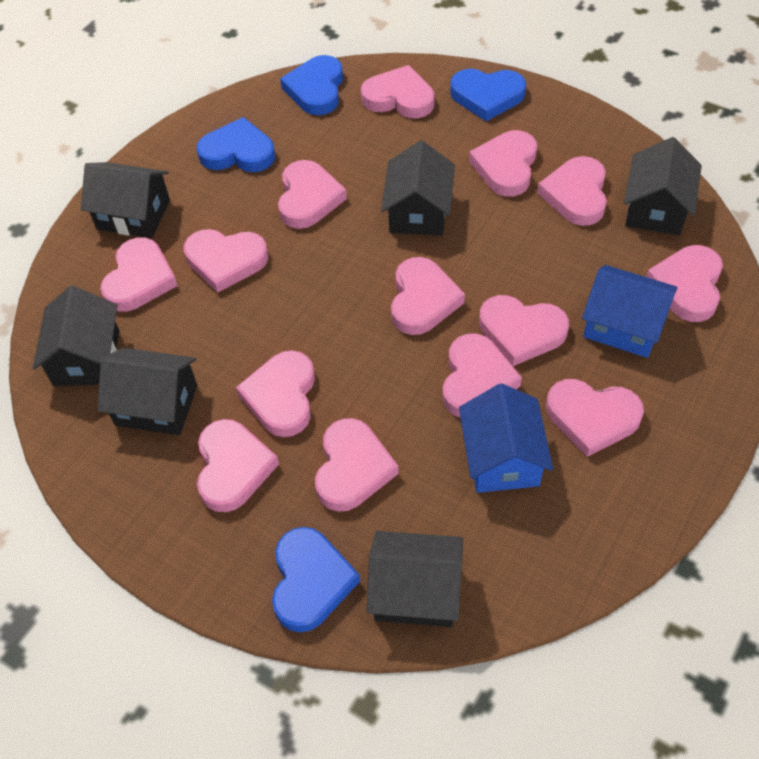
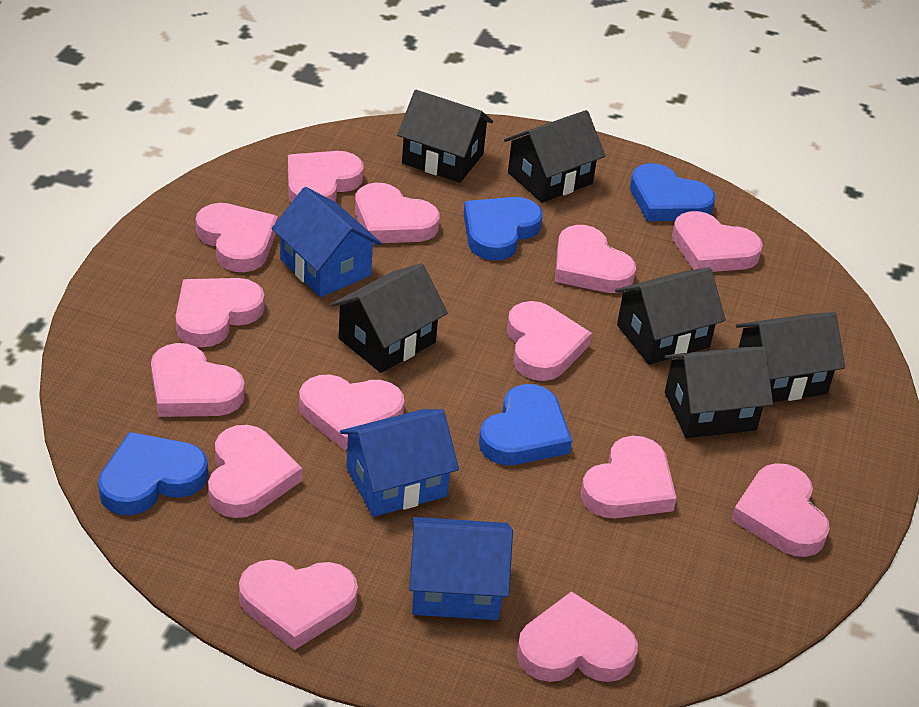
blue house: [459,383,553,493] [582,265,678,358] = 2 -> [272,187,382,297] [340,409,459,517] [409,517,513,620] = 3

